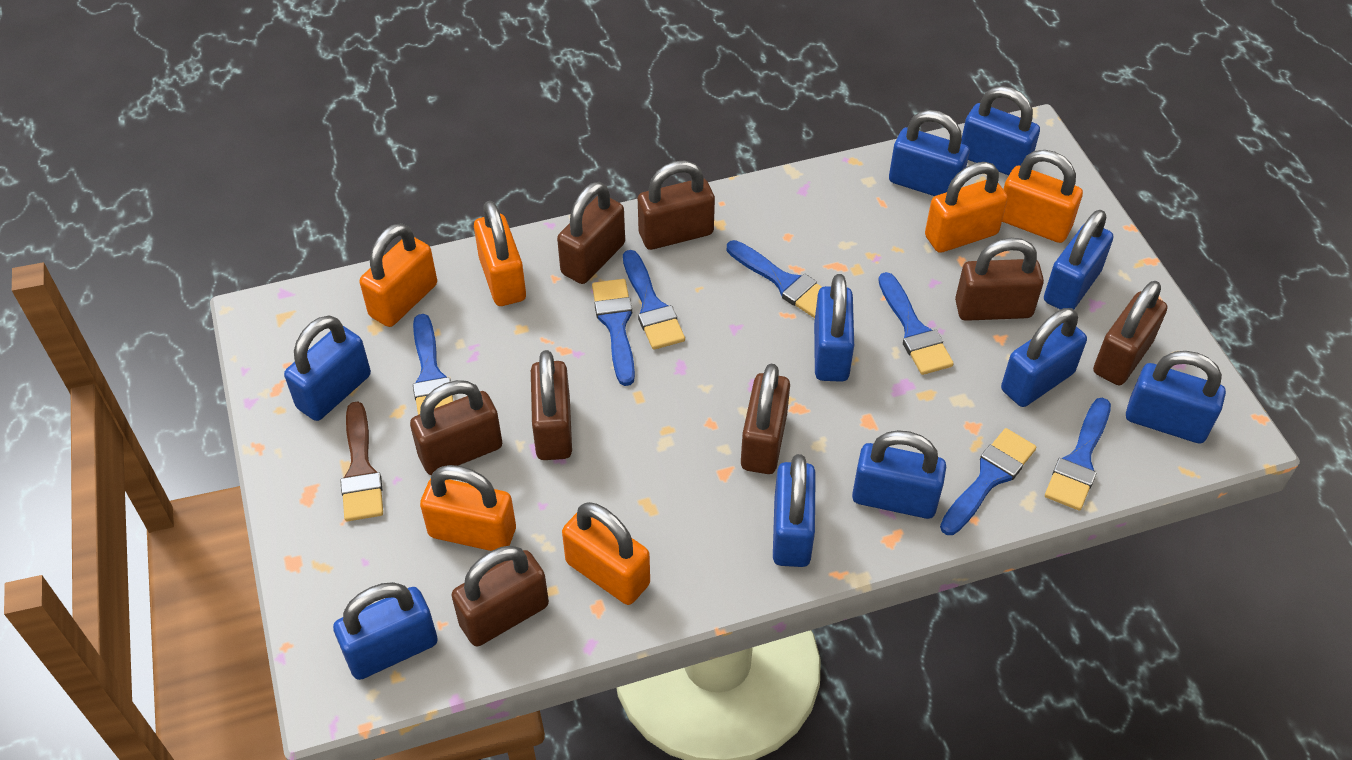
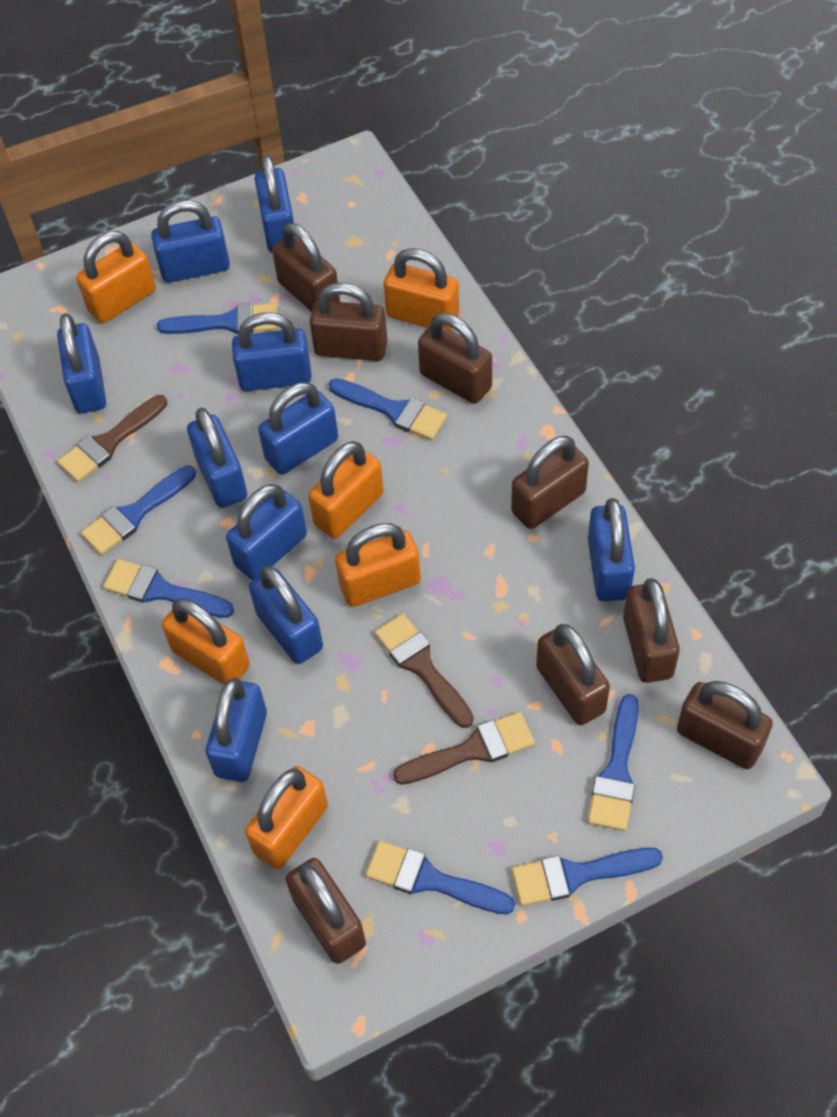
brown brush: [340,401,383,521] = 1 -> [57,395,167,482] [374,613,474,728] [393,712,535,785] = 3

